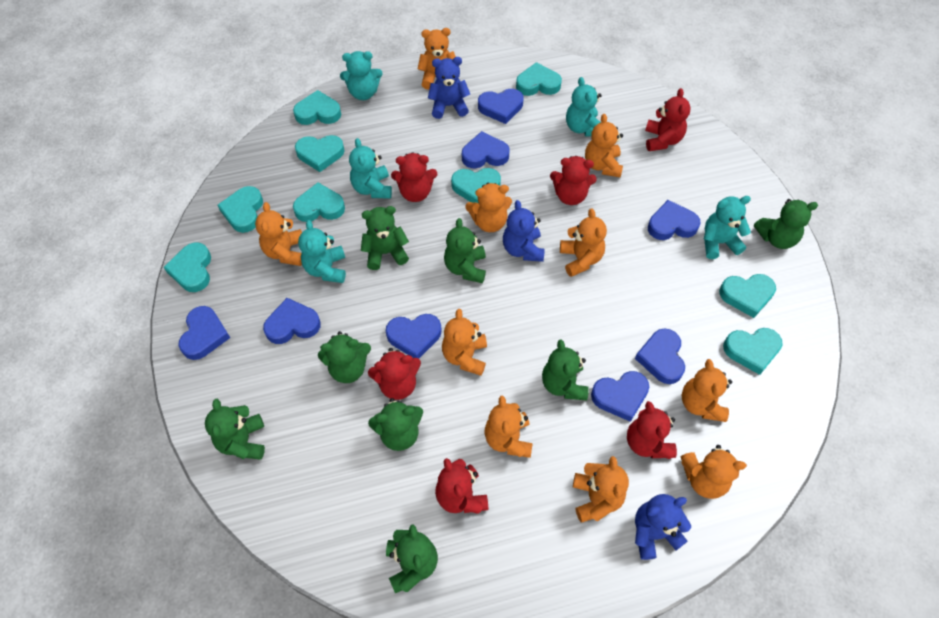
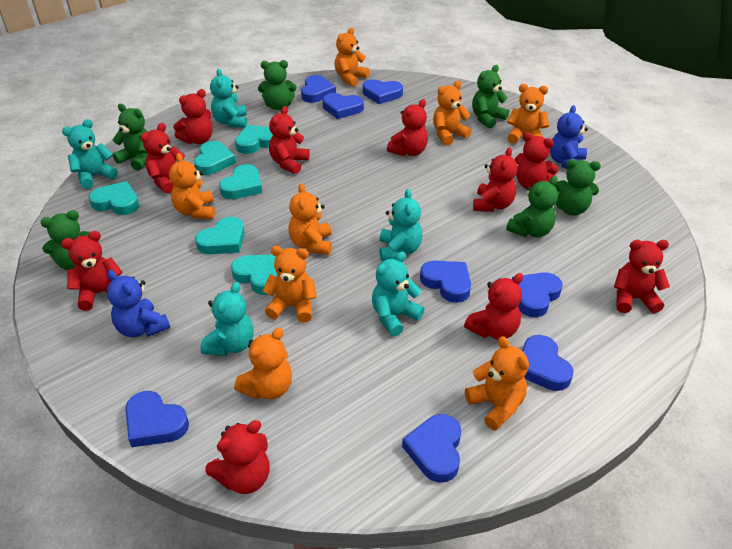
blue teddy bear: [428,57,470,119] [503,200,545,262] [635,494,691,560] = 3 -> [107,270,170,337] [550,105,588,169] = 2
green teddy bear: [205,399,265,460] [318,331,371,383] [361,206,409,270] [368,398,423,451] [386,524,438,594] [444,218,486,283] [542,339,589,401] [754,199,818,249] = 8 -> [40,210,90,270] [112,104,149,171] [258,60,297,110] [472,65,509,129] [506,176,558,237] [555,159,601,215] = 6
orange teddy bear: [255,202,302,266] [418,28,456,89] [442,309,487,376] [465,182,512,232] [485,396,533,458] [560,208,607,277] [573,456,629,523] [585,114,623,177] [680,445,747,499] [682,359,732,422] = 10 -> [169,153,215,219] [234,328,292,399] [262,246,317,323] [288,183,332,255] [334,27,369,87] [433,81,472,146] [465,336,529,431] [507,84,549,144] = 8
red teddy bear: [368,348,421,400] [391,153,437,202] [435,458,488,514] [550,156,597,205] [627,401,677,459] [645,88,691,151] = 6 -> [61,231,123,311] [141,123,186,194] [173,89,213,144] [205,420,270,494] [269,106,310,174] [387,99,428,156] [464,273,523,340] [473,147,517,212] [515,132,559,188] [614,240,670,313] = 10
turquoise heart: [164,242,211,292] [218,186,263,233] [293,90,341,125] [293,182,345,222] [295,135,345,172] [451,168,501,203] [516,62,562,96] [719,274,776,318] [723,328,783,375] = 9 -> [89,181,139,215] [194,141,236,175] [195,217,245,254] [219,164,262,199] [231,255,278,295] [235,125,273,154] = 6

